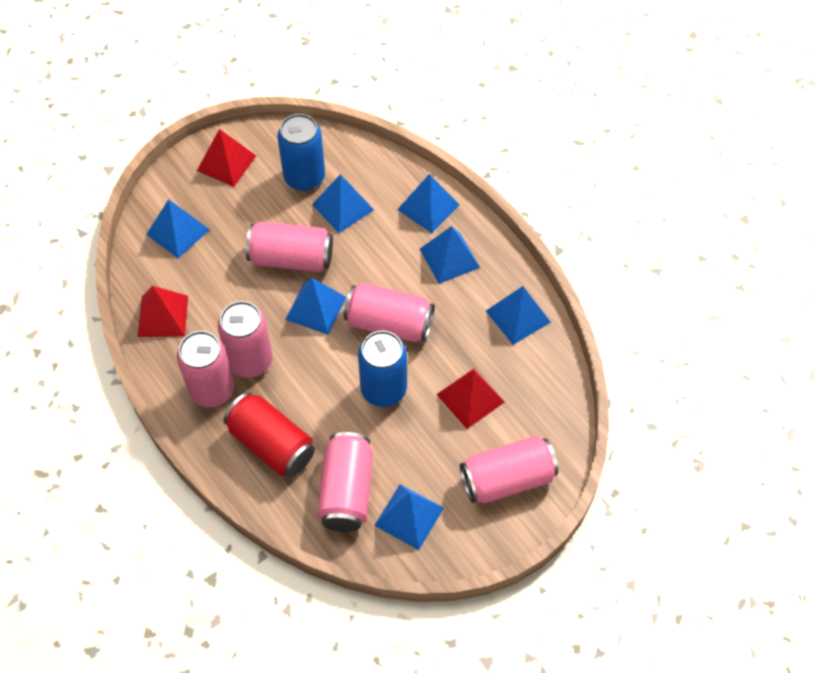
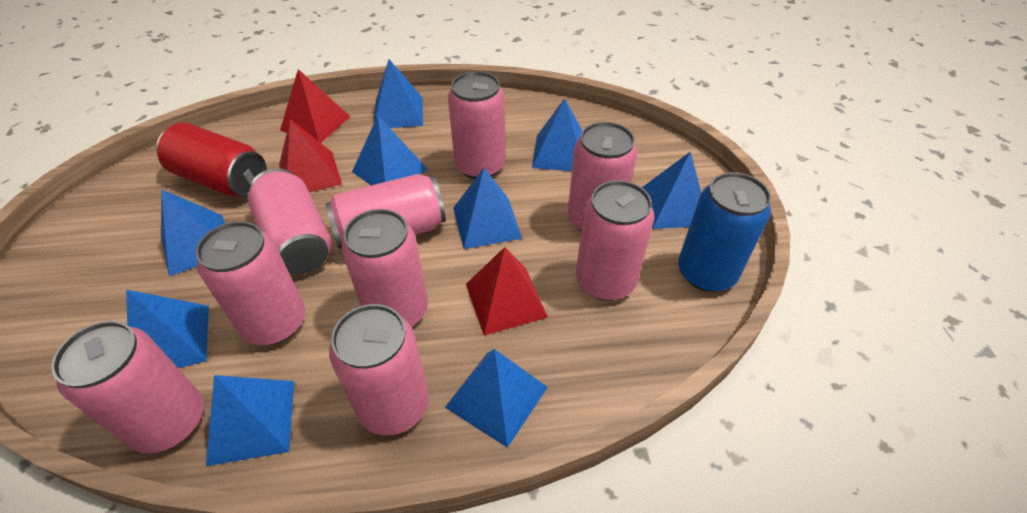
blue can: [277,114,325,191] [358,331,407,407] = 2 -> [678,172,771,292] = 1
blue pyramid: [146,199,210,258] [285,278,346,334] [312,174,374,233] [374,484,444,550] [397,174,459,233] [420,226,480,284] [486,286,551,345] = 7 -> [126,290,209,368] [161,190,225,276] [206,375,294,466] [352,116,427,185] [374,59,423,128] [445,349,548,448] [453,168,522,249] [532,98,582,171] [642,151,701,229] = 9
pink can: [177,331,234,407] [218,301,273,378] [246,222,333,272] [317,432,373,532] [344,282,435,342] [460,436,558,503] = 6 -> [51,321,204,454] [196,221,305,345] [247,168,332,275] [325,174,446,249] [329,304,429,435] [342,209,428,326] [448,71,505,179] [568,122,637,231] [576,180,654,301] = 9

